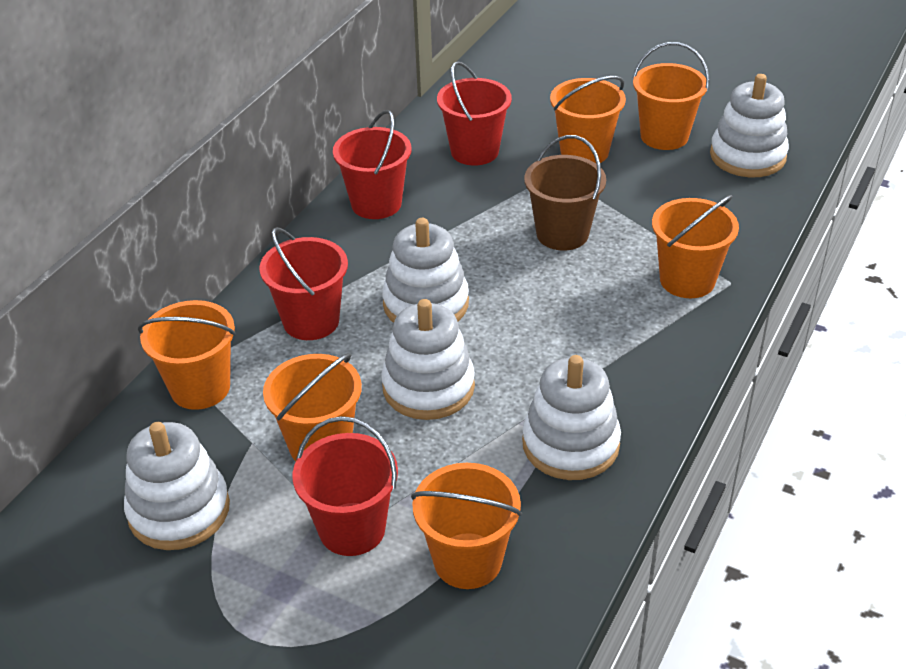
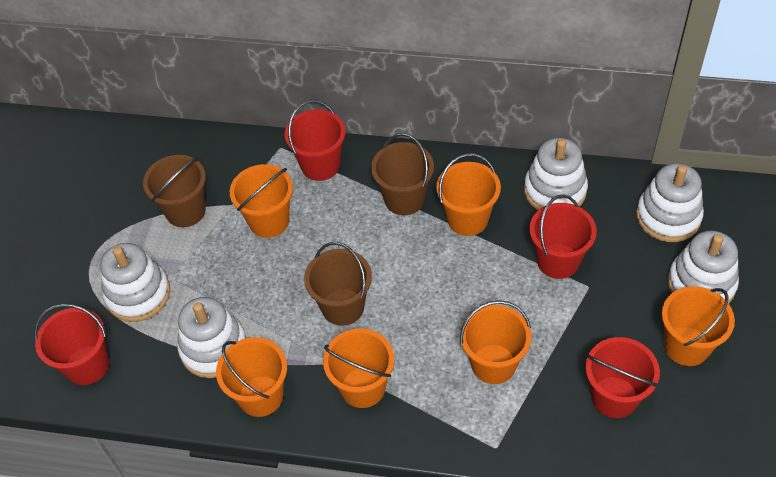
brown bucket: [524,135,606,250] = 1 -> [143,155,206,227] [304,242,372,326] [371,133,434,215] = 3

